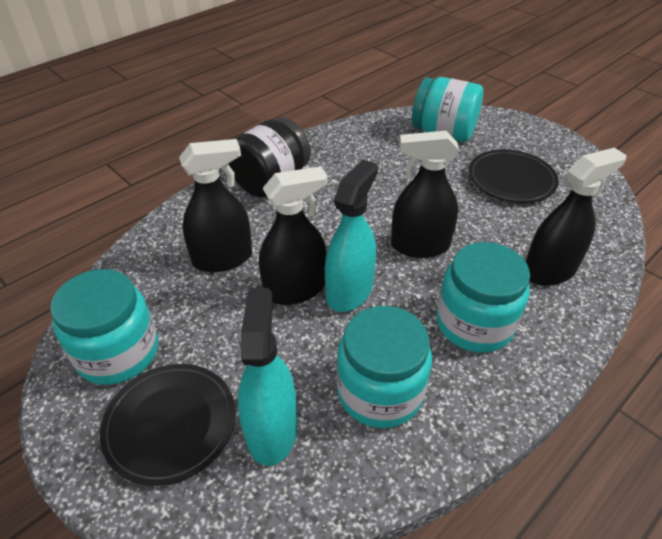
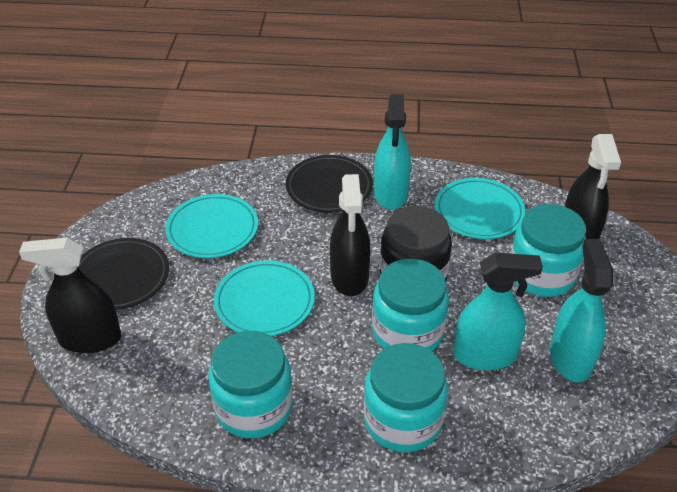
black spray bottle: [179,139,252,272] [259,166,327,305] [391,131,459,258] [526,148,627,286] = 4 -> [19,238,121,353] [330,174,370,296] [565,134,621,239] = 3
turquoise plate: none = 0 -> [165,194,258,258] [214,260,315,336] [435,178,526,239] = 3
turquoise spray bottle: [238,288,297,466] [325,159,378,312] = 2 -> [374,94,411,210] [453,252,543,370] [550,239,613,383] = 3

